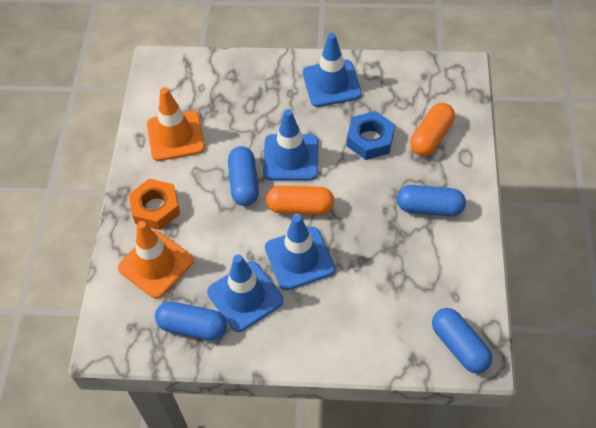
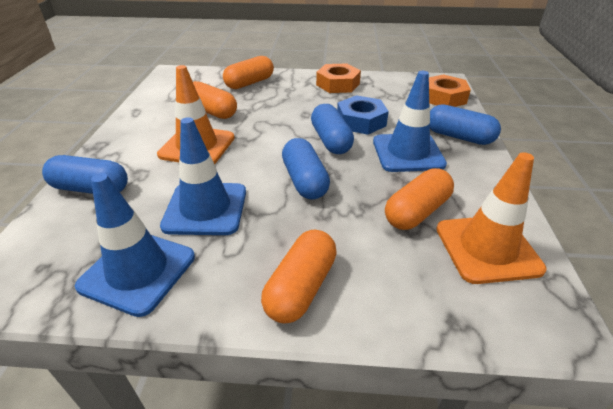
blue traffic cone: [207,254,283,332] [263,109,318,180] [265,214,335,290] [303,33,362,107] = 4 -> [75,173,195,317] [160,117,246,235] [373,71,447,172] = 3
orange capsule: [266,186,334,215] [410,103,455,156] = 2 -> [193,81,237,119] [223,56,274,89] [261,230,337,323] [385,168,454,230] = 4
orange nut: [129,179,180,230] = 1 -> [316,63,361,93] [429,74,471,107] = 2

